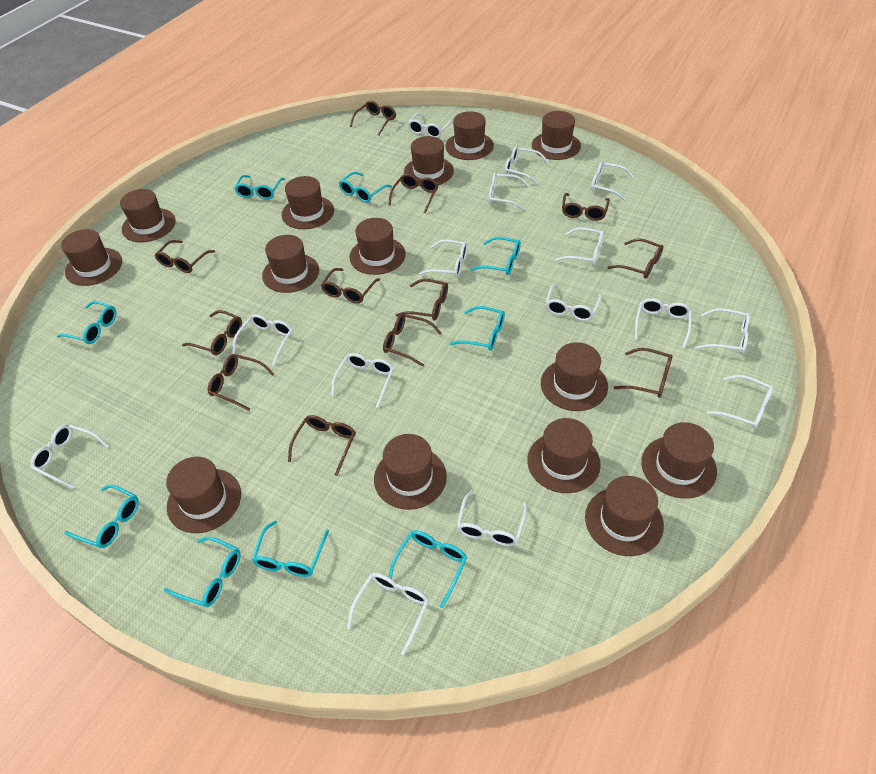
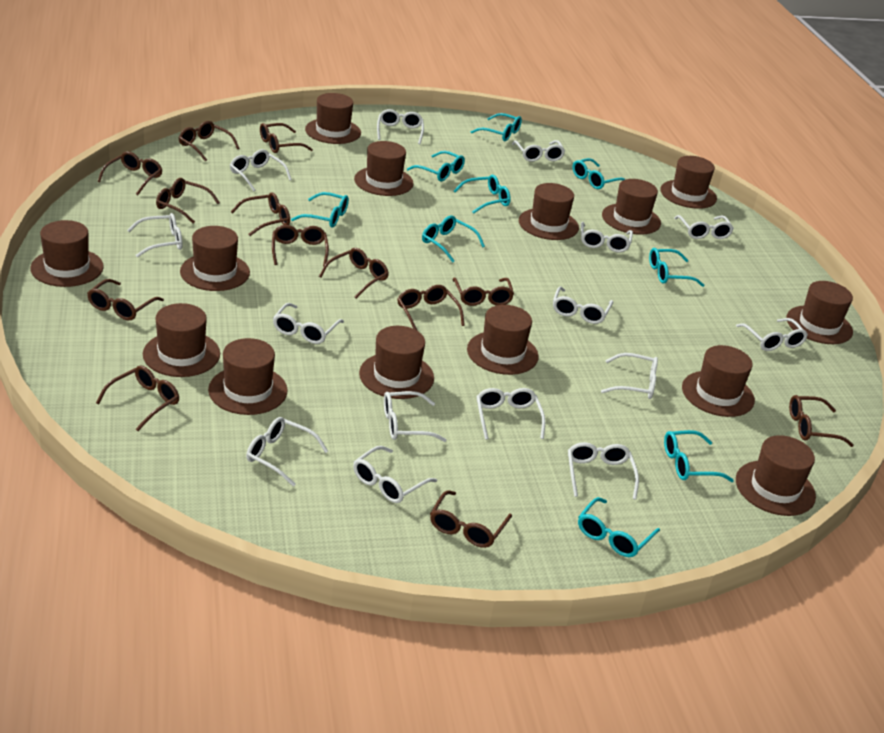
brown glasses: [155,240,215,273] [182,310,242,355] [208,354,274,411] [288,415,356,476] [321,268,380,304] [350,101,396,136] [383,314,442,367] [388,174,439,213] [396,279,448,320] [562,193,610,221] [607,238,663,278] [614,348,672,398] = 12 -> [87,279,164,320] [96,366,179,431] [98,151,163,195] [156,178,220,223] [179,121,239,162] [231,192,290,236] [260,123,313,153] [272,225,329,266] [319,248,389,299] [397,285,465,330] [430,490,512,548] [452,278,514,306] [789,395,854,447] = 13

